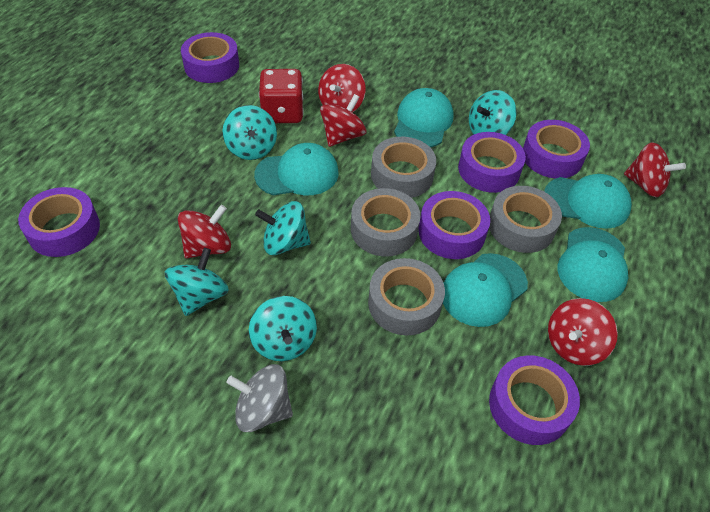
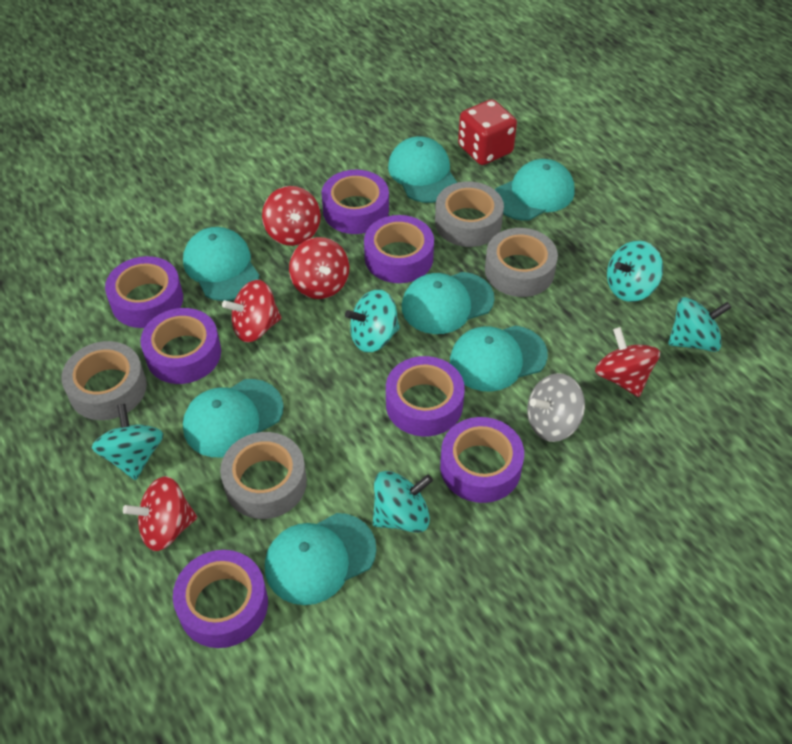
purple tape: [18,187,100,257] [181,32,239,83] [419,191,490,259] [458,132,526,193] [489,355,580,445] [523,120,590,179] = 6 -> [105,256,183,328] [141,308,221,384] [173,550,268,648] [321,170,389,234] [364,215,434,283] [386,356,465,436] [440,417,524,503] = 7
turquoise cap: [254,143,339,195] [394,88,453,148] [443,253,528,327] [544,174,632,229] [558,227,628,302] = 5 -> [183,227,260,301] [183,379,284,457] [265,513,376,605] [388,136,457,203] [402,272,494,334] [450,325,548,392] [495,159,575,221] = 7

